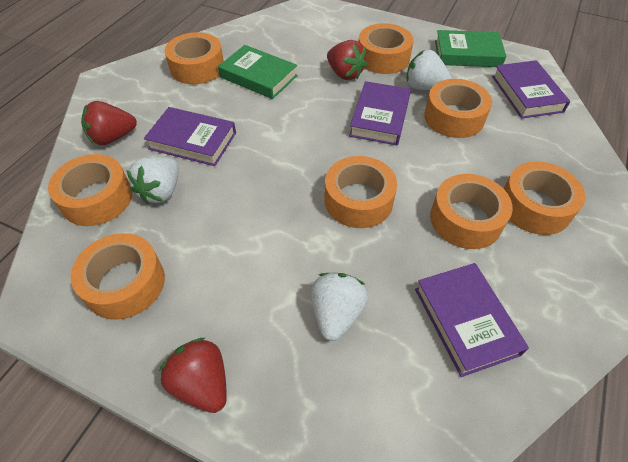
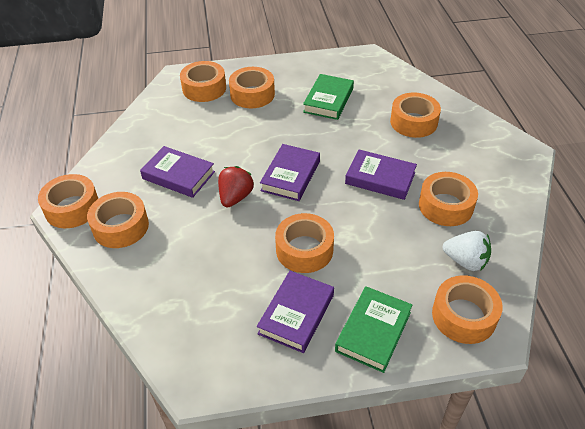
red strawberry: [81,101,137,145] [159,338,227,413] [327,40,367,80] = 3 -> [218,166,254,208] = 1
white strawberry: [127,157,179,204] [311,273,368,341] [406,50,452,90] = 3 -> [443,231,491,271] = 1

